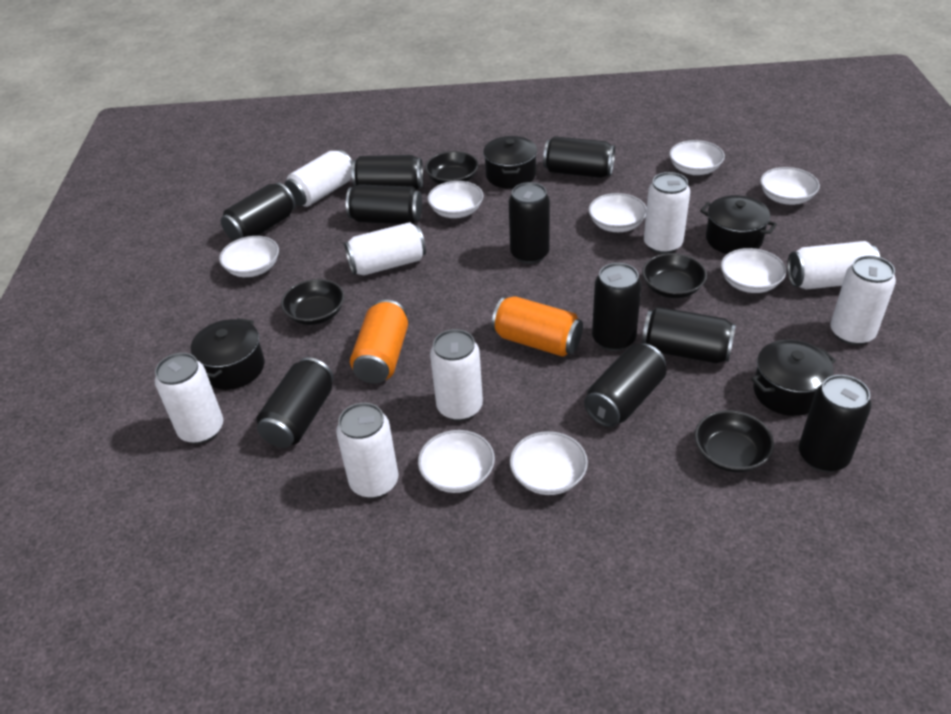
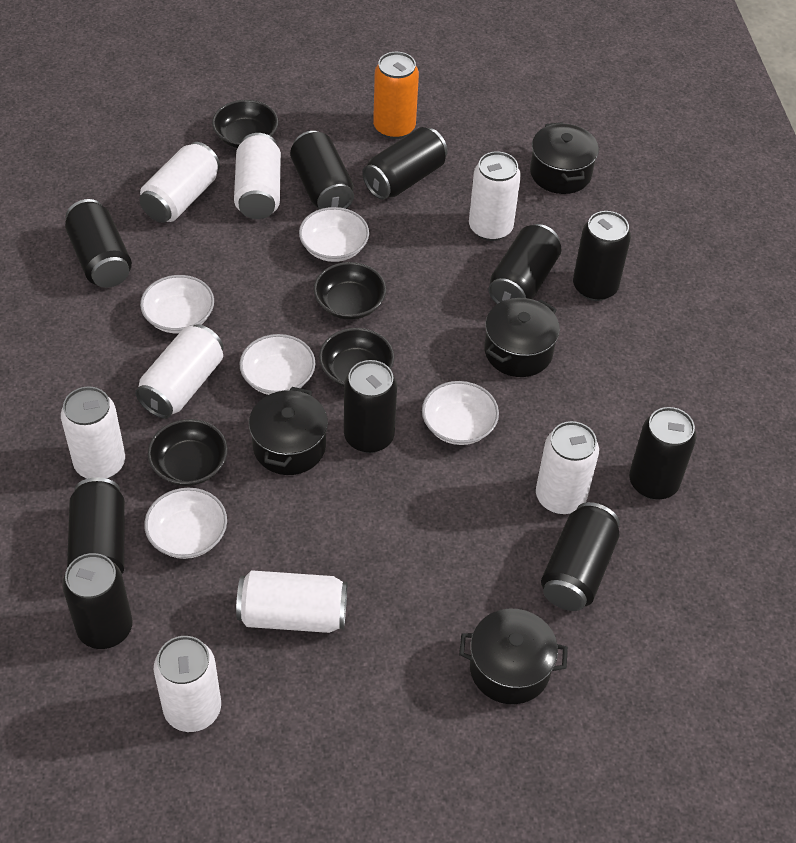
orange can: [350,300,408,384] [492,296,583,357] = 2 -> [373,52,419,139] = 1
white bowl: [219,236,279,277] [418,430,495,493] [427,181,484,218] [510,431,588,495] [588,193,647,232] [669,140,725,175] [721,248,786,293] [760,167,820,205] = 8 -> [140,275,214,333] [144,488,227,559] [240,334,315,395] [299,207,369,262] [422,381,499,445] = 5

